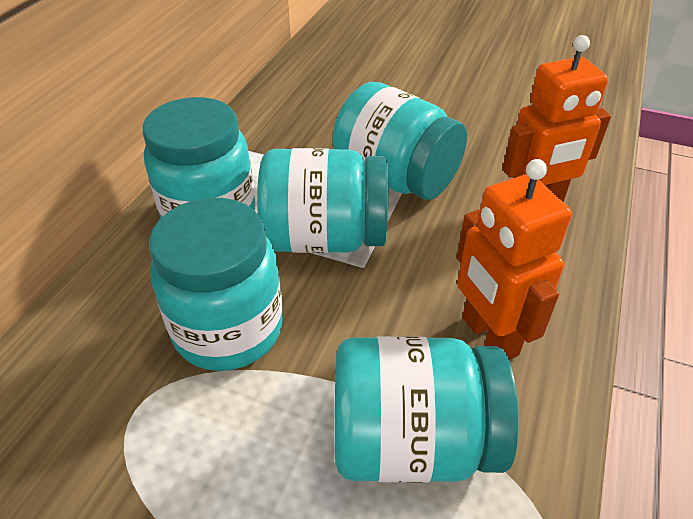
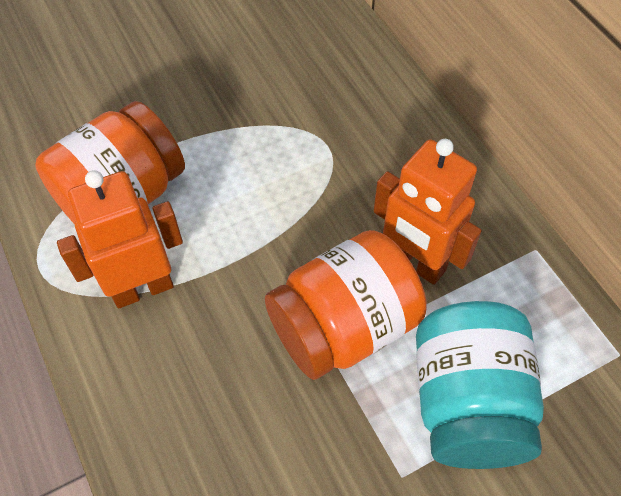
orange jar: none = 0 -> [35,101,185,224] [265,230,427,380] = 2
turquoise jar: [142,97,255,218] [149,198,283,371] [257,148,388,253] [333,82,467,200] [335,336,519,482] = 5 -> [416,301,544,469] = 1

